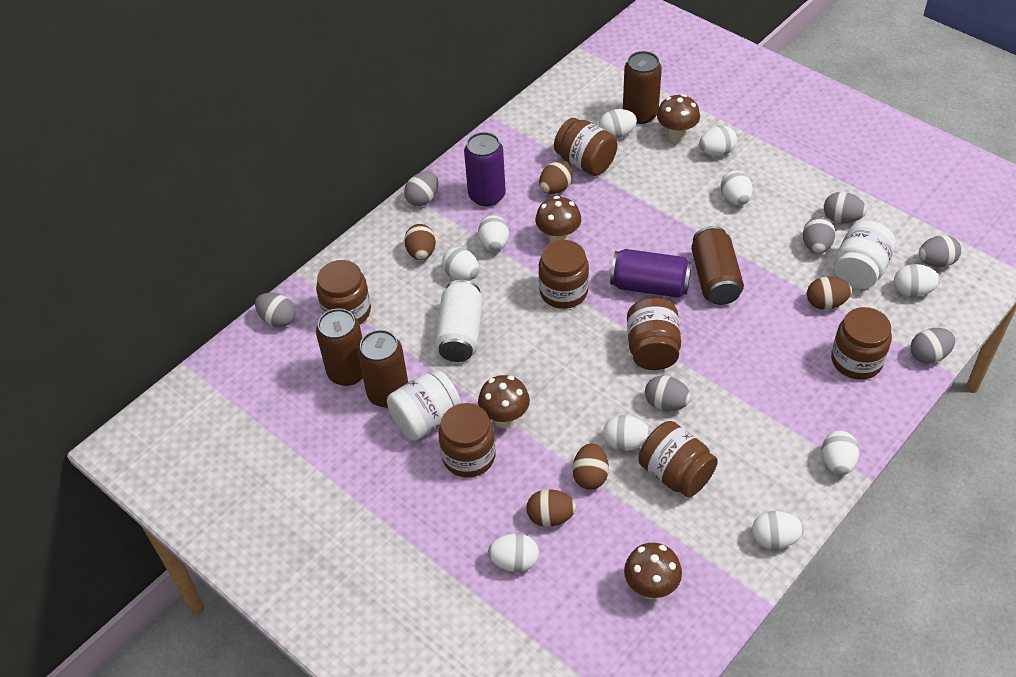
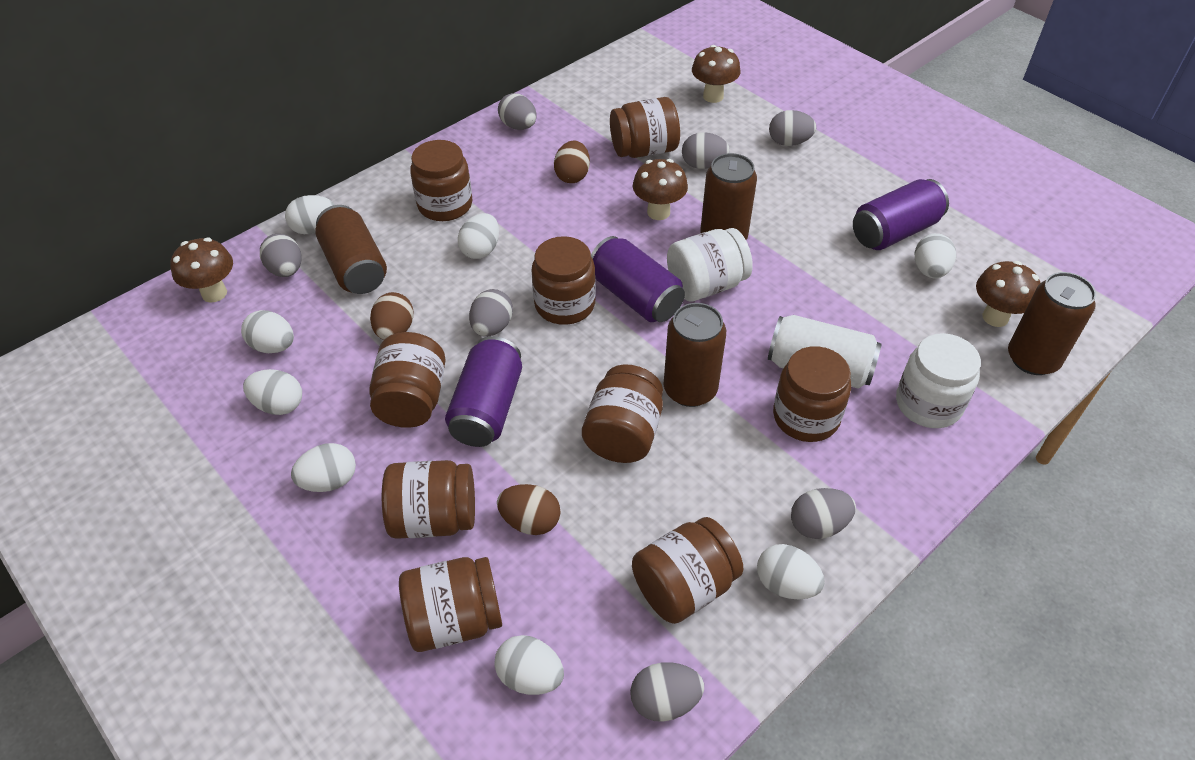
brown egg: [404,224,436,260] [527,489,576,527] [539,161,573,194] [572,443,609,490] [807,276,852,310] = 5 -> [370,292,414,340] [497,484,561,535] [554,141,590,183] = 3
brown jar: [316,260,371,324] [438,403,496,477] [539,240,589,309] [554,118,618,176] [627,298,681,370] [638,421,718,497] [831,307,892,380] = 7 -> [369,332,446,428] [382,460,475,539] [399,557,502,652] [410,140,472,221] [532,236,596,325] [582,364,663,463] [610,97,680,158] [632,517,743,624] [773,346,851,442] = 9
purple can: [464,132,506,206] [610,249,692,298] = 2 -> [445,336,522,447] [591,236,685,322] [853,179,949,250] = 3
white egg: [442,247,479,281] [478,215,509,251] [488,533,539,572] [599,109,637,139] [603,415,651,451] [699,126,737,156] [721,170,753,205] [752,511,804,549] [822,431,859,475] [894,264,940,297] = 10 -> [241,310,294,353] [243,369,302,415] [285,195,335,234] [291,443,356,492] [458,213,499,259] [494,635,564,695] [757,544,825,599] [915,233,956,278] = 8

